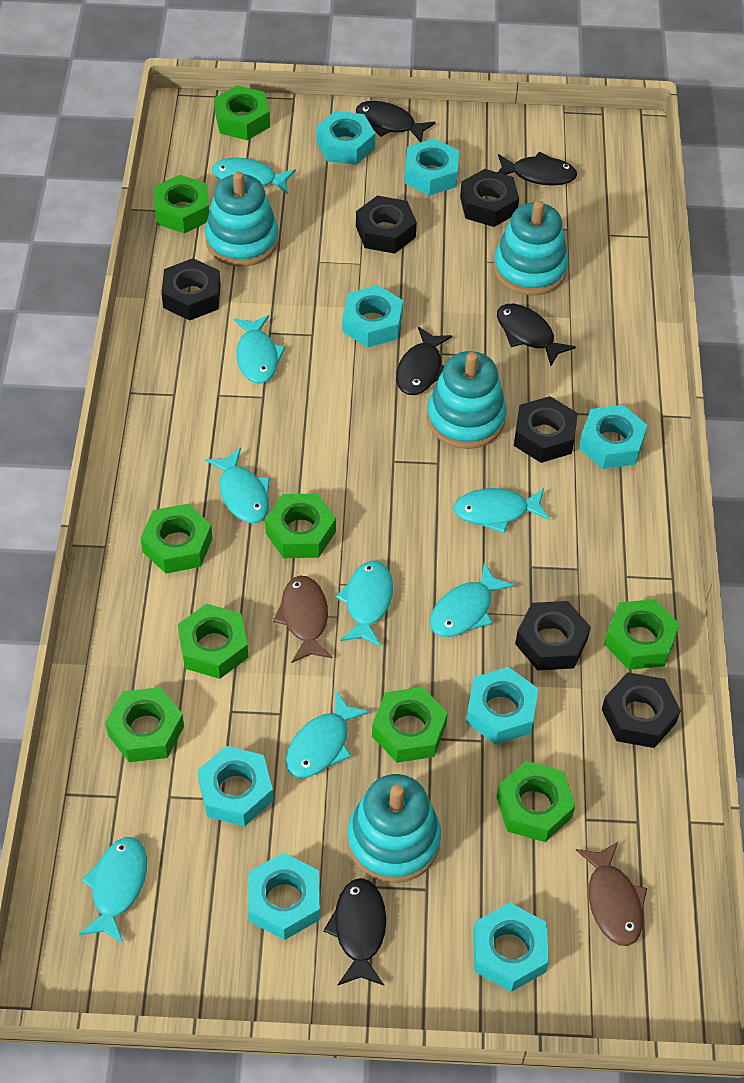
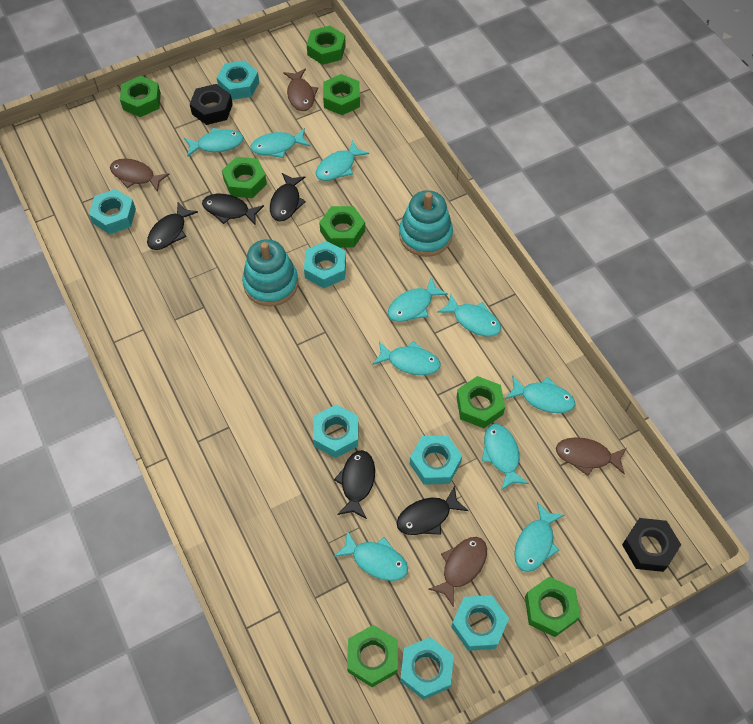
black nut: [161,258,221,321] [356,195,417,254] [460,169,519,227] [514,396,578,463] [515,601,591,670] [602,672,681,748] = 6 -> [190,84,233,125] [622,518,681,572] = 2
brown fish: [273,576,333,663] [576,842,647,946] = 2 -> [110,159,170,192] [283,69,318,111] [428,537,487,607] [556,437,626,476] = 4
green nut: [105,687,184,762] [140,504,212,574] [154,175,209,234] [178,603,249,679] [214,85,270,140] [265,494,336,558] [372,687,448,763] [497,761,575,842] [604,599,680,670] = 9 -> [120,76,161,117] [222,157,267,198] [307,26,346,65] [319,206,365,248] [323,74,360,115] [347,625,398,687] [457,376,505,428] [525,577,580,637] = 8
turquoise fish: [79,837,147,943] [205,447,270,523] [212,158,296,194] [234,315,286,384] [285,691,370,778] [336,560,393,647] [430,563,514,637] [453,488,550,533] = 8 -> [184,128,244,157] [250,128,310,158] [316,140,369,181] [334,530,408,581] [372,341,441,375] [388,277,448,322] [437,294,501,337] [481,424,529,491] [505,375,575,413] [514,502,564,572] = 10
turquoise nut: [197,746,273,826] [248,853,320,940] [316,111,375,165] [343,285,403,348] [404,138,459,196] [466,667,538,745] [473,903,549,992] [579,405,647,469] = 8 -> [89,189,136,234] [217,61,259,100] [304,241,346,288] [313,404,358,458] [400,637,454,700] [410,435,462,485] [451,595,509,651] = 7
turquoise stacking toy: [205,172,279,267] [347,774,441,883] [427,351,507,449] [493,201,568,296] = 4 -> [242,239,298,306] [399,190,453,257] = 2

